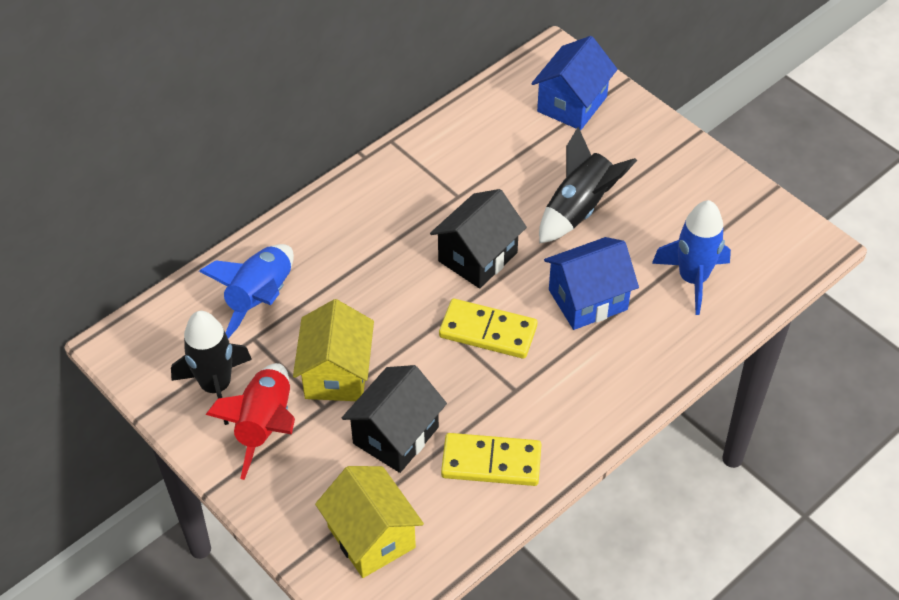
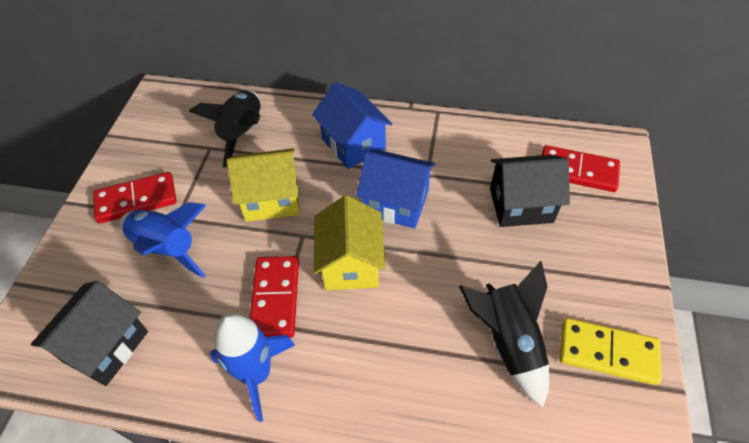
red domino: none = 0 -> [93,172,177,223] [250,256,299,338] [542,145,620,192] = 3
red rocket: [205,363,295,480] = 1 -> none = 0
yellow domino: [439,299,537,359] [441,433,541,486] = 2 -> [559,318,661,385] = 1

